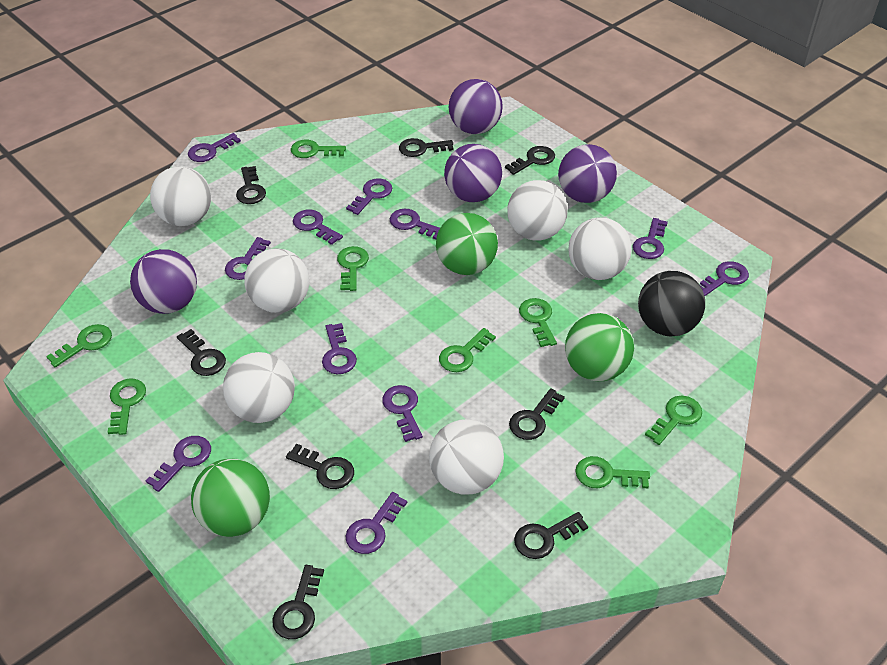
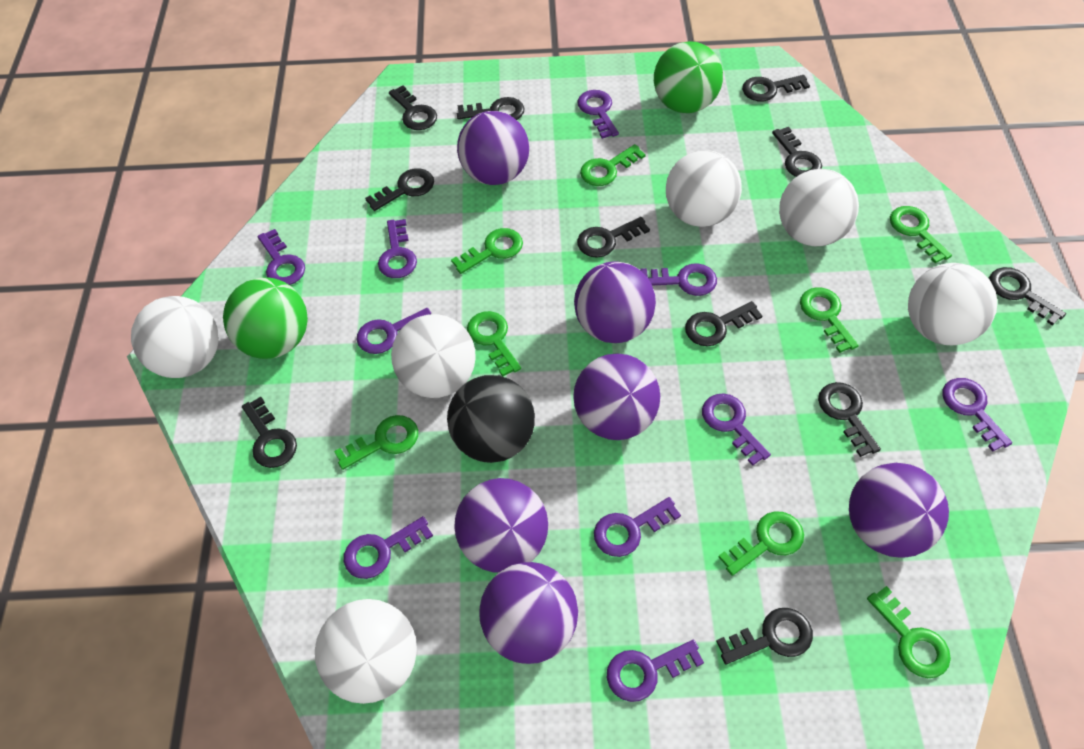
black key: [177,329,226,376] [236,166,266,204] [272,565,324,639] [286,444,354,489] [399,138,454,157] [505,146,555,175] [509,388,565,440] [514,512,588,559] = 8 -> [242,397,297,468] [365,168,434,211] [389,85,437,130] [457,97,524,120] [577,217,650,258] [685,301,763,346] [716,608,813,664] [742,75,810,101] [772,127,822,177] [818,382,881,457] [989,267,1066,326] = 11
green ball: [191,459,270,537] [436,213,498,275] [565,313,634,381] = 3 -> [223,277,308,359] [654,41,723,113] = 2
purple ball: [130,249,197,314] [444,144,502,202] [449,79,503,134] [558,144,617,203] = 4 -> [454,478,548,573] [457,111,529,185] [479,562,578,664] [573,354,660,440] [574,261,656,343] [849,463,949,557] = 6
purple key: [146,436,211,492] [188,133,241,162] [225,237,271,280] [293,209,343,245] [322,323,357,374] [345,492,407,554] [346,179,392,215] [382,385,423,442] [390,209,440,239] [633,218,668,259] [700,261,749,296] = 11 -> [258,229,305,285] [344,516,433,579] [357,308,431,354] [378,219,417,278] [577,90,619,139] [594,497,681,557] [607,639,704,702] [640,263,717,296] [702,393,771,466] [943,378,1012,451] = 10

